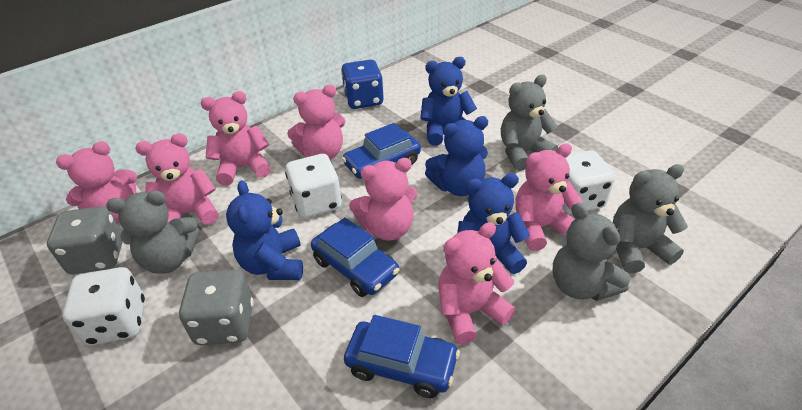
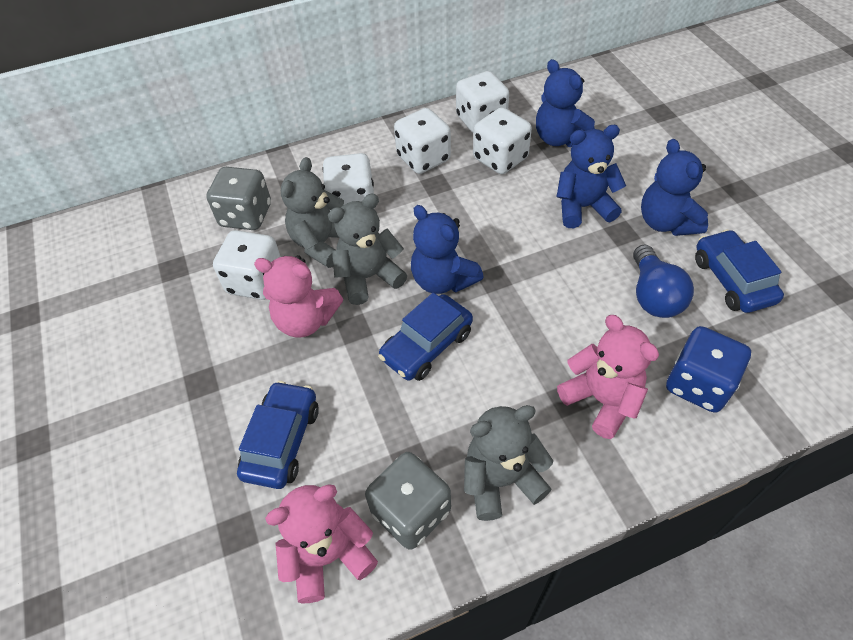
blue light bulb: none = 0 -> [633,245,694,318] = 1
grey teddy bear: [106,191,199,274] [501,75,558,171] [553,203,631,301] [613,164,688,273] = 4 -> [281,157,344,268] [328,194,407,305] [464,405,553,521] = 3
pink teddy bear: [56,141,137,224] [136,133,219,225] [201,91,271,186] [287,85,346,160] [349,158,418,241] [438,222,516,345] [515,143,583,251] = 7 -> [254,255,343,338] [265,484,378,603] [557,315,659,439] = 3
white dice: [62,267,145,346] [285,154,342,218] [563,150,615,214] = 3 -> [213,230,281,300] [322,153,374,211] [394,108,451,174] [456,71,509,133] [473,107,532,174] = 5

